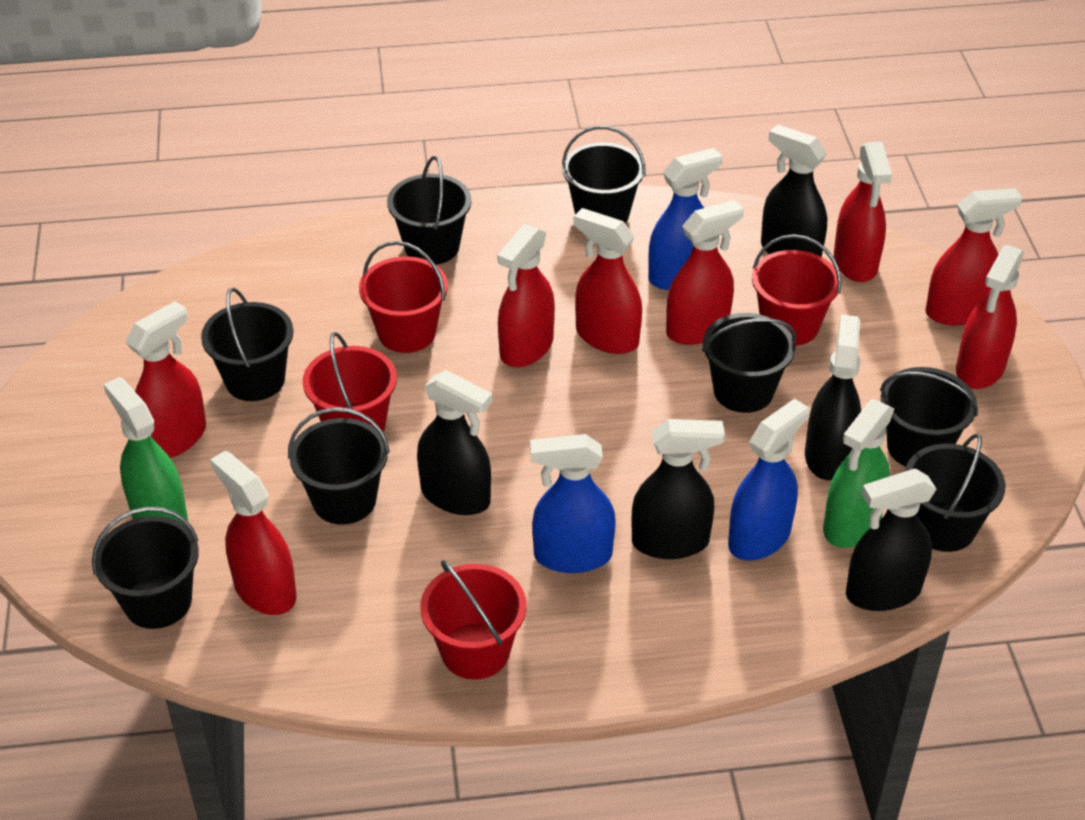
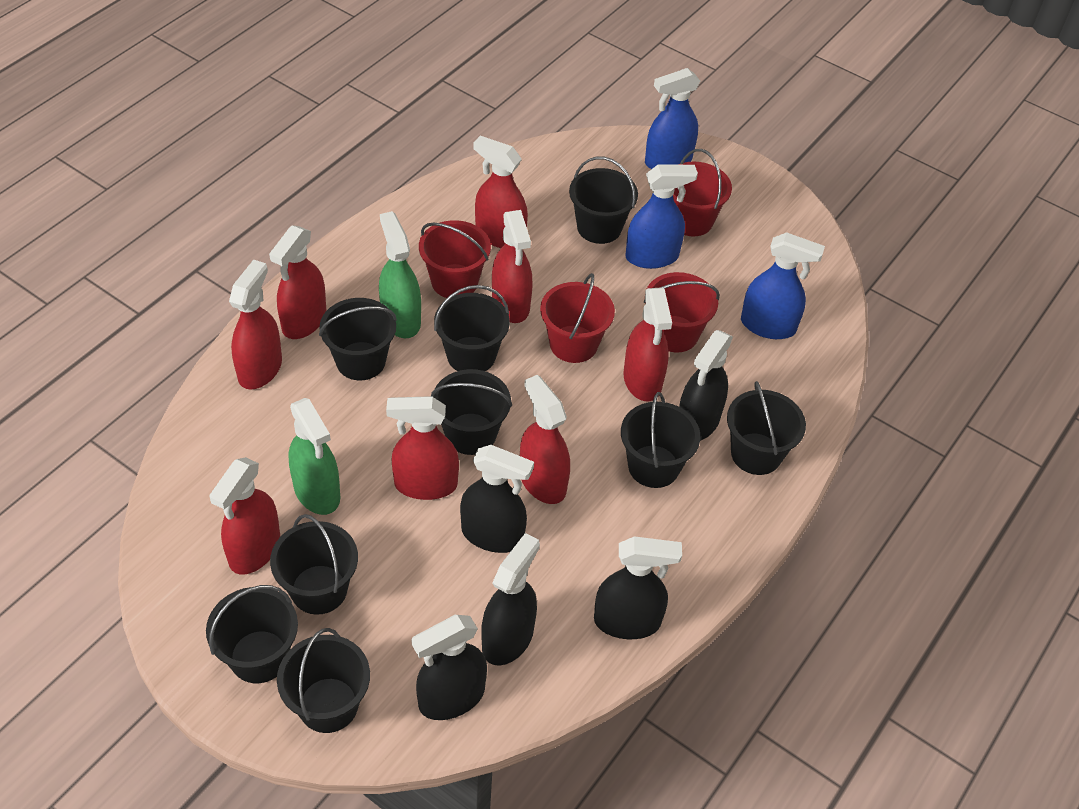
black bucket: [92,507,199,629] [201,287,294,401] [288,407,390,525] [387,156,472,265] [562,126,646,223] [702,313,796,413] [880,367,978,467] [905,433,1006,552] = 8 -> [206,585,298,683] [270,514,358,615] [277,628,370,733] [319,298,397,380] [431,369,512,455] [434,285,510,371] [569,156,638,244] [621,392,700,488] [727,381,806,475] = 9

